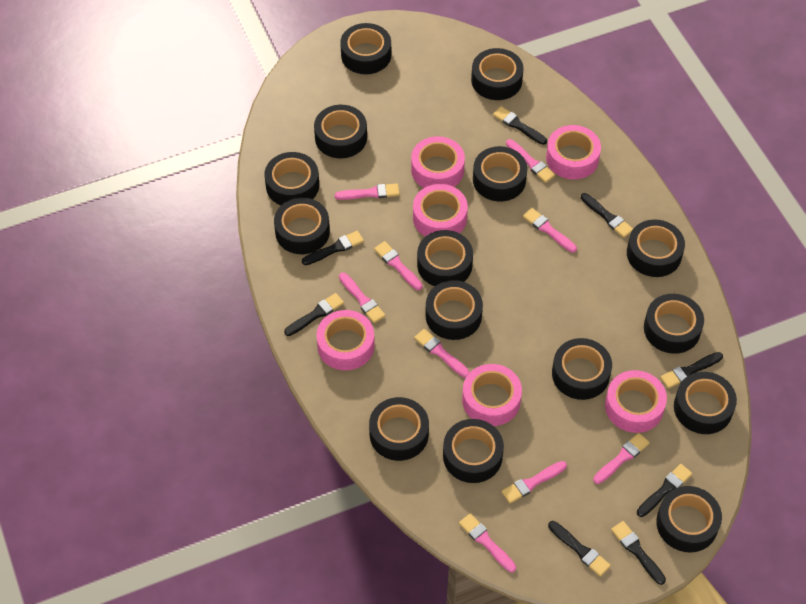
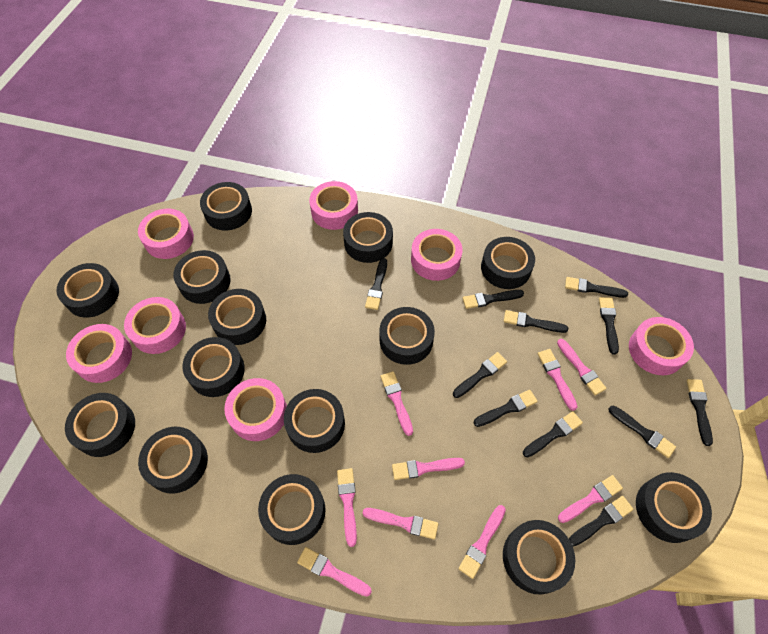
black brush: [284,293,344,336] [302,231,364,265] [493,106,547,145] [548,521,611,576] [581,193,633,238] [611,521,666,585] [637,464,692,517] [660,352,723,389] = 8 -> [365,258,387,310] [453,352,507,398] [462,290,524,309] [474,390,538,427] [504,310,568,333] [523,411,583,457] [565,277,628,298] [569,496,634,547] [599,297,619,355] [608,405,676,458] [687,379,713,446] = 11
black tape: [264,152,319,205] [274,198,330,254] [314,105,367,158] [340,23,391,74] [369,397,429,461] [417,230,473,286] [425,280,483,340] [443,419,504,483] [471,48,524,100] [473,146,527,202] [552,338,612,400] [627,219,685,277] [644,294,704,354] [656,486,722,553] [674,372,737,434] = 15 -> [57,263,119,318] [65,393,135,457] [138,427,208,494] [173,250,231,304] [182,337,245,397] [200,182,252,231] [208,289,266,345] [258,474,326,545] [284,389,345,453] [343,212,393,263] [379,307,435,365] [481,237,535,289] [503,520,575,595] [636,472,712,543] = 14
pink tape: [316,310,375,371] [411,136,465,188] [413,184,468,237] [462,364,522,426] [546,125,601,180] [605,370,667,433] = 6 -> [66,324,132,383] [124,297,186,354] [138,209,194,259] [224,378,287,441] [309,181,358,230] [411,229,463,281] [629,317,694,375] = 7

